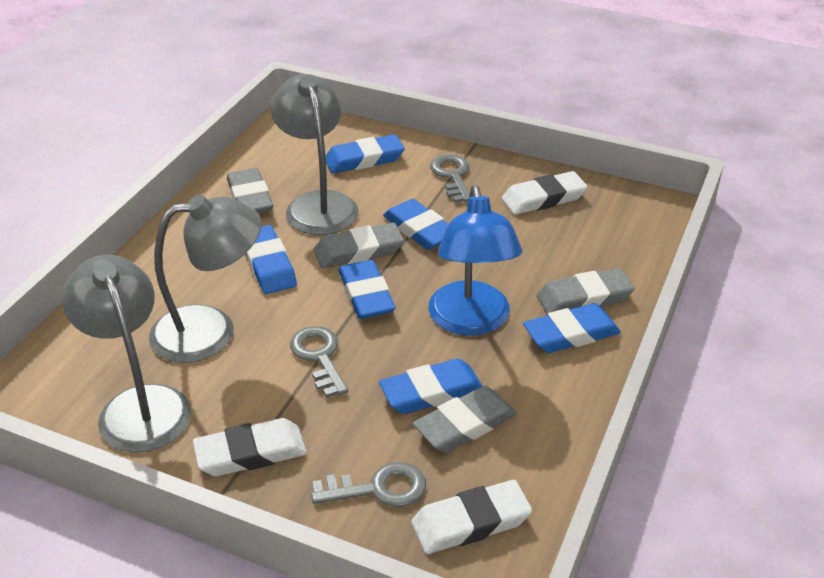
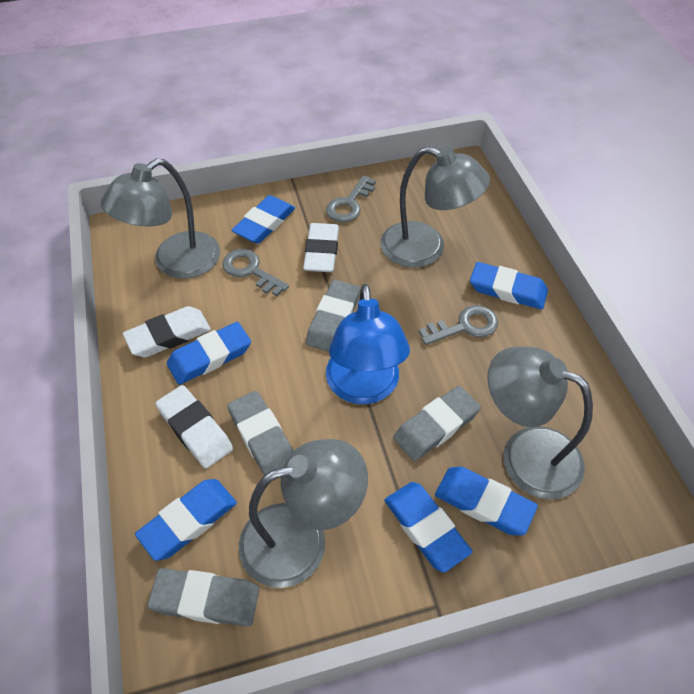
grey lamp: [62,255,191,453] [149,195,262,363] [271,74,359,235] = 3 -> [101,158,220,279] [239,439,368,588] [380,146,490,267] [487,347,593,499] = 4

